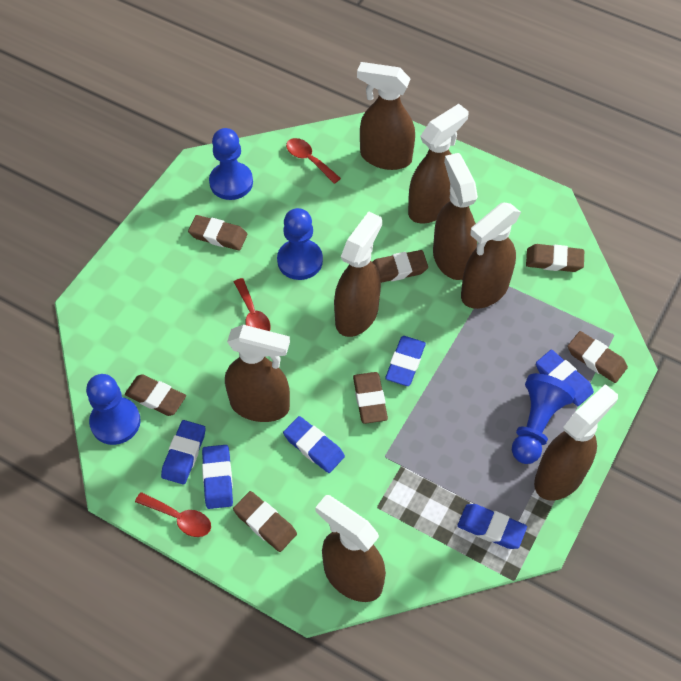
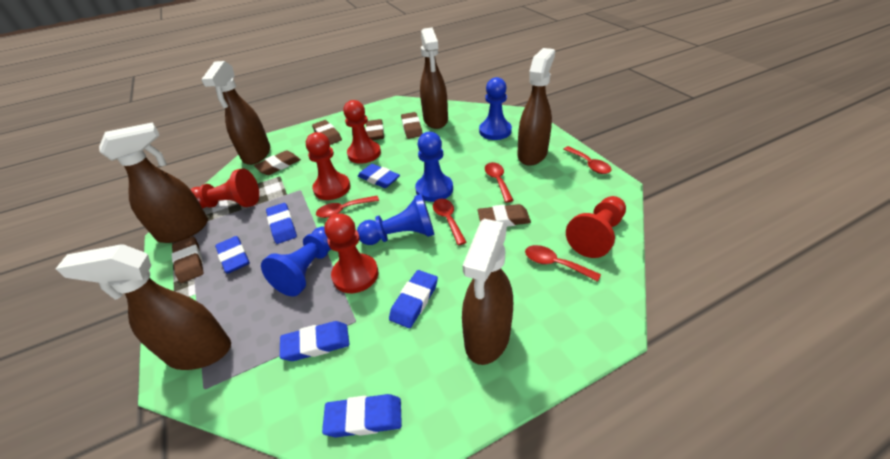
brown eraser: [125,374,186,416] [188,215,247,251] [233,491,297,552] [353,372,388,424] [373,250,428,283] [526,244,584,272] [568,331,628,383] = 7 -> [172,236,204,283] [254,151,301,175] [312,120,342,145] [366,119,384,140] [401,112,423,139] [477,204,531,227] = 6
brown spray bottle: [225,325,290,422] [315,495,386,602] [334,212,382,337] [357,62,415,170] [408,104,469,224] [433,153,478,280] [461,202,521,309] [534,384,618,501] = 8 -> [56,244,231,370] [99,122,208,243] [201,61,270,165] [420,27,448,129] [462,219,513,365] [517,48,555,166] = 6
red pawn: none = 0 -> [190,168,259,209] [306,132,350,200] [325,213,378,293] [343,100,381,164] [566,196,626,258] = 5
red spoon: [135,492,211,537] [234,278,270,331] [286,138,341,184] = 3 -> [316,196,379,218] [433,199,466,245] [485,162,513,203] [525,245,601,282] [563,146,612,174] = 5

